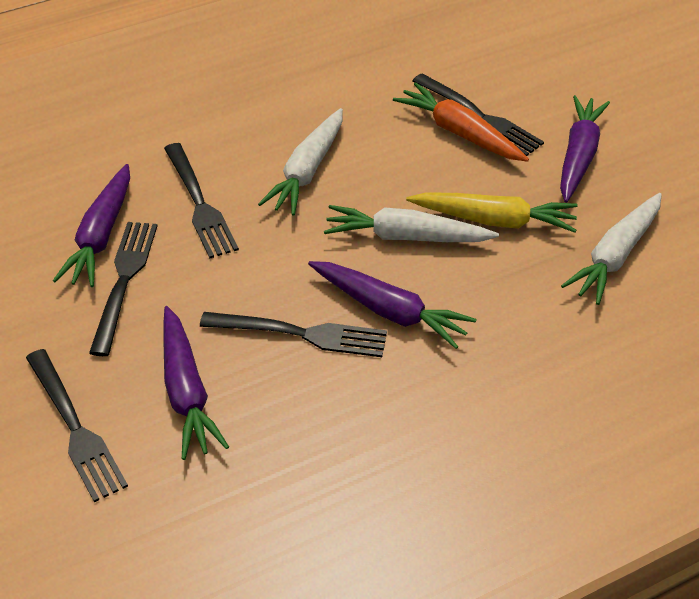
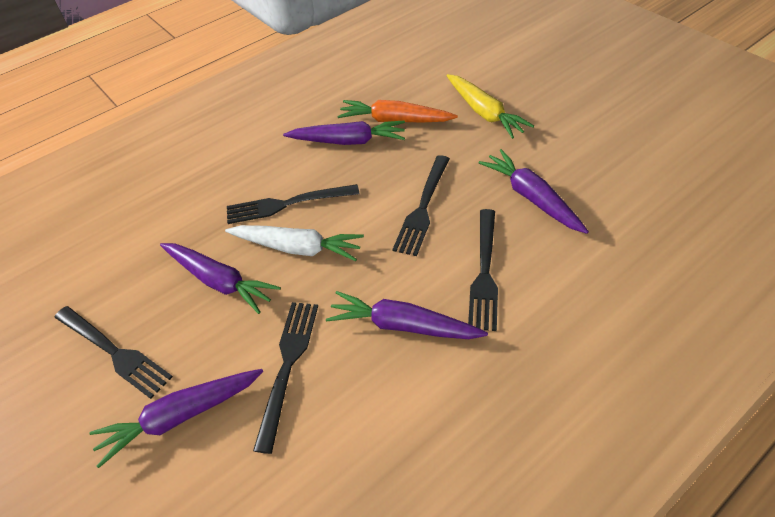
purple carrot: [53,164,130,287] [163,306,229,460] [308,261,476,349] [560,95,610,203] = 4 -> [89,369,263,468] [160,243,281,314] [283,121,405,145] [326,291,488,339] [479,149,589,234] = 5
white carrot: [258,108,343,215] [324,205,499,242] [561,193,662,305] = 3 -> [225,225,364,261] = 1

